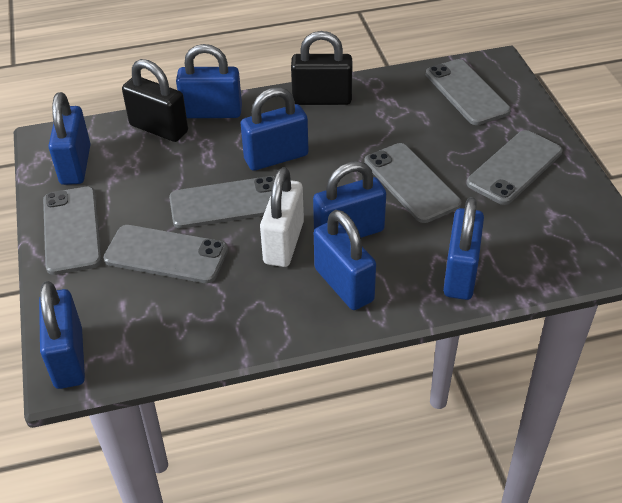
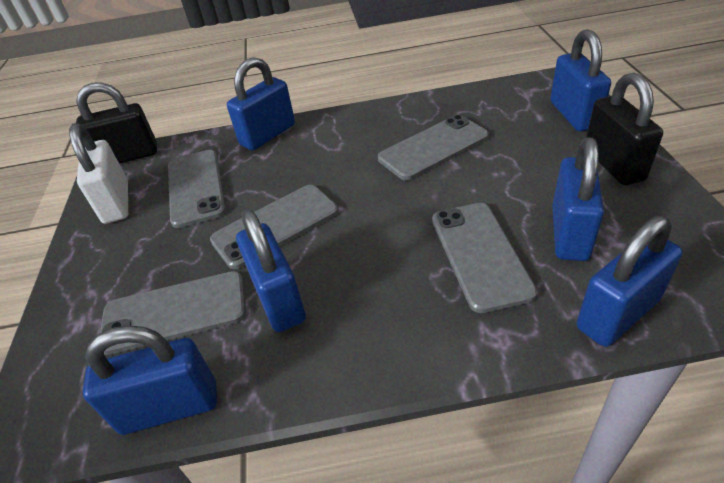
blue padlock: [39,281,85,389] [48,92,91,185] [176,44,242,118] [241,87,309,171] [313,161,386,238] [314,210,376,310] [443,197,484,300] = 7 -> [83,325,217,435] [227,57,295,151] [236,210,306,332] [550,29,611,131] [552,138,604,261] [577,216,683,347] = 6
grey phone: [43,187,102,275] [103,225,228,283] [169,176,275,229] [364,143,461,223] [426,59,511,125] [467,130,563,205] = 6 -> [100,271,246,355] [168,150,226,228] [210,185,338,269] [378,115,489,180] [432,203,537,313] = 5

